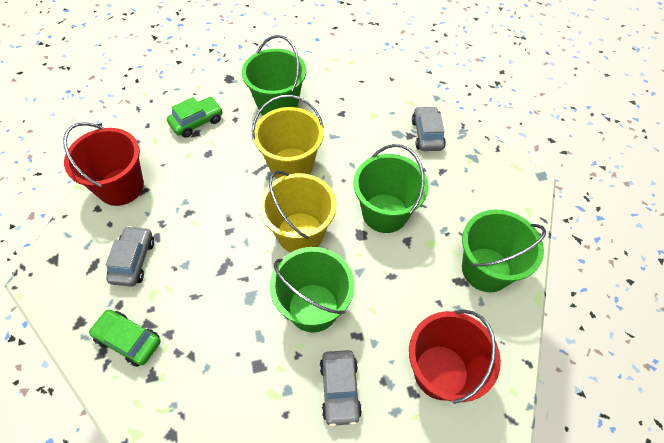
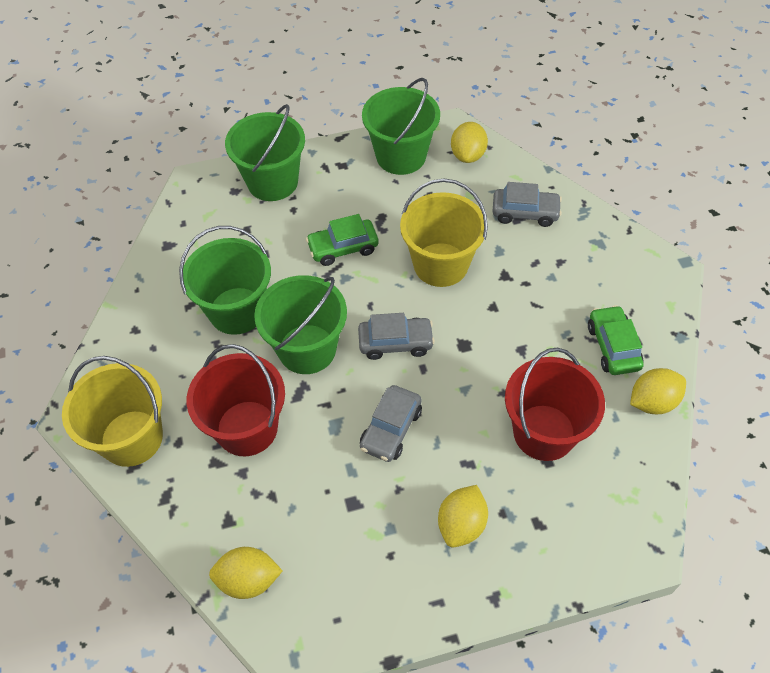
yellow lemon: none = 0 -> [209,547,282,599] [438,485,488,548] [451,122,488,163] [630,368,686,414] = 4

